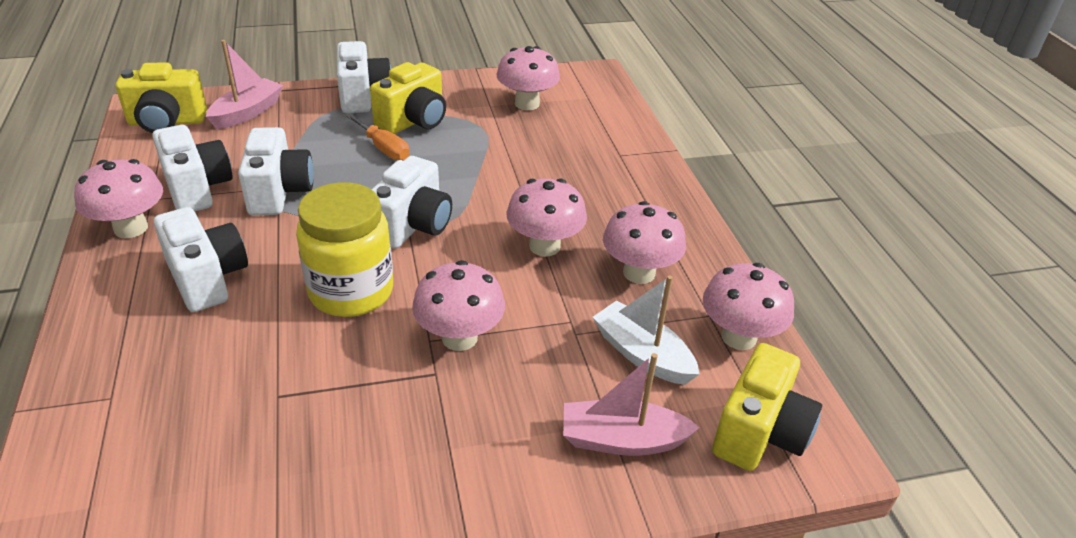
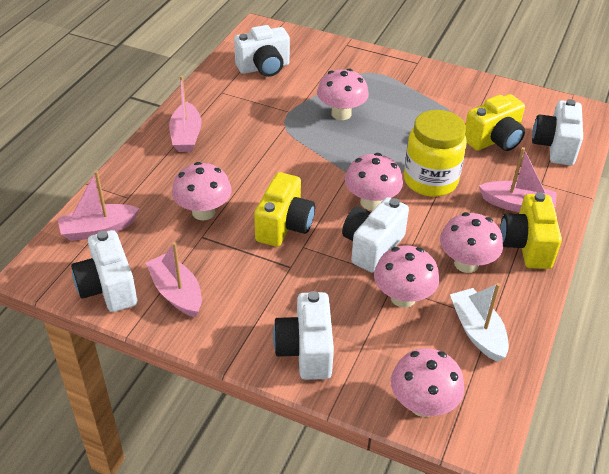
orange screwdriver: [346,114,409,160] = 1 -> none = 0
pink boat: [206,40,283,129] [563,353,700,456] = 2 -> [57,170,140,241] [146,242,202,318] [169,75,202,152] [479,147,557,212] = 4

